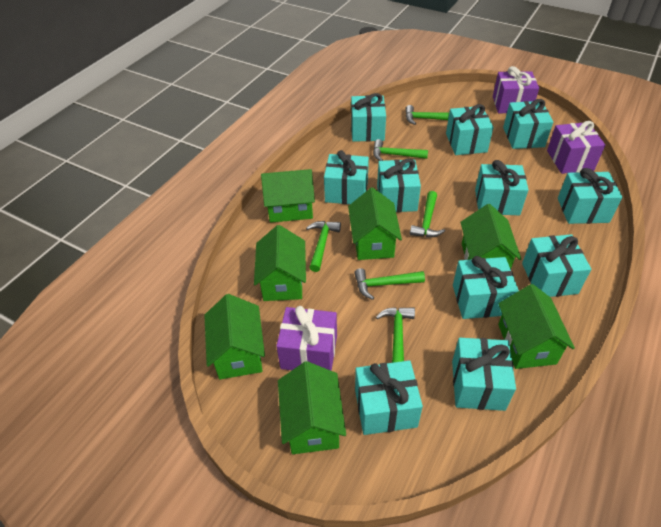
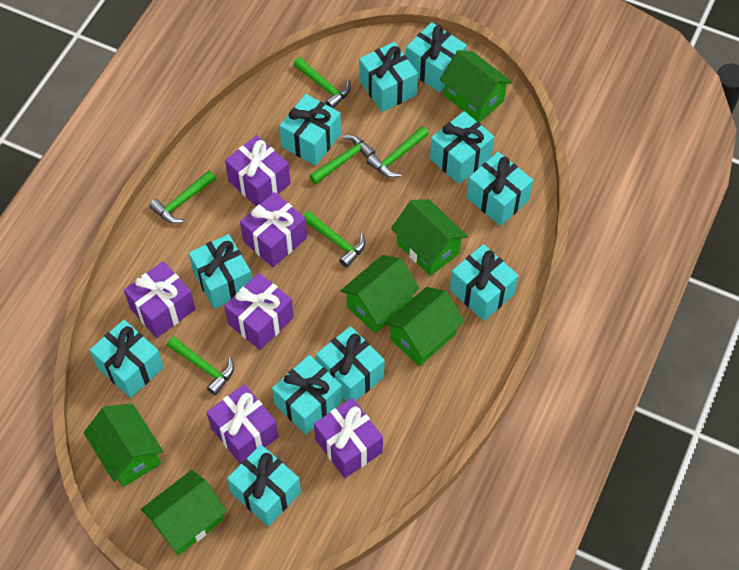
green house: [204,294,265,379] [254,225,306,301] [261,169,315,223] [278,361,346,454] [348,188,402,260] [460,204,521,269] [498,284,575,369] = 7 -> [84,403,163,487] [141,470,227,555] [340,255,419,333] [384,287,464,366] [391,199,468,276] [440,50,512,123] = 6
purple gift: [276,306,337,371] [493,66,539,113] [547,121,605,174] = 3 -> [124,261,195,338] [207,384,278,464] [224,273,294,350] [225,135,291,206] [240,192,307,267] [314,398,383,478] = 6

